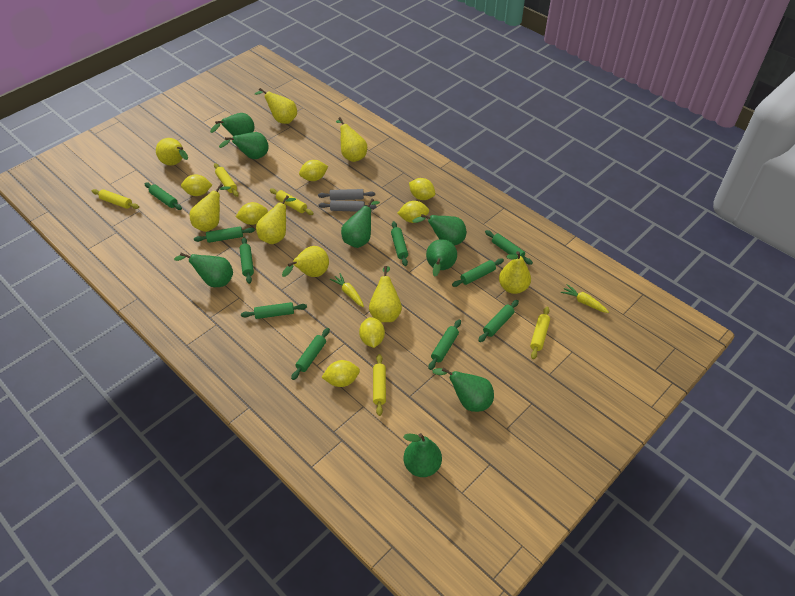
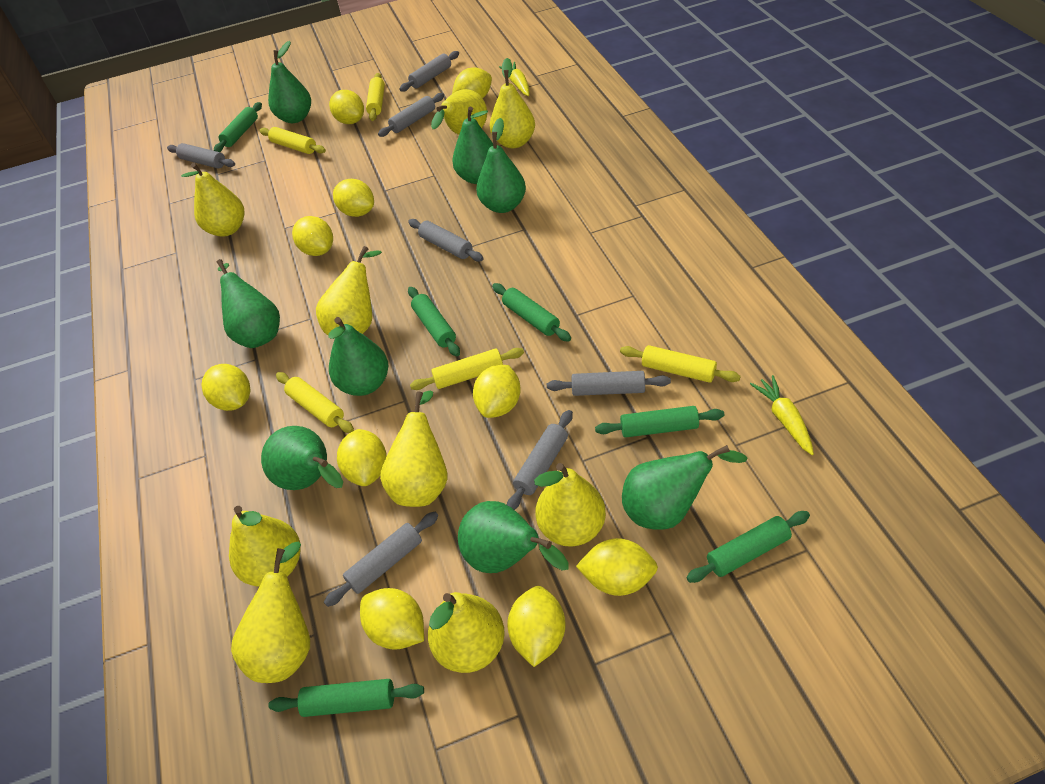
green rolling pin: [144,182,182,210] [194,226,255,243] [239,237,254,284] [241,302,307,319] [291,328,330,380] [391,221,408,266] [428,319,461,370] [452,258,504,287] [478,300,519,342] [485,230,533,265] = 10 -> [214,102,262,152] [268,679,424,717] [408,287,460,356] [492,283,571,342] [595,406,724,438] [686,511,810,583] = 6
grey rolling pin: [318,189,375,200] [318,200,376,212] = 2 -> [167,143,235,168] [324,512,438,607] [378,93,444,137] [399,51,459,92] [408,219,484,262] [507,410,573,510] [547,371,671,396] = 7
yellow lemon: [181,175,212,196] [236,202,268,225] [299,160,328,181] [321,360,360,387] [359,317,385,348] [397,201,429,223] [409,178,435,200] = 7 -> [201,364,250,411] [292,216,333,256] [329,90,364,124] [333,179,374,217] [337,429,387,486] [360,588,424,650] [452,67,492,98] [473,365,521,418] [507,586,566,667] [576,538,658,596] = 10
yellow pear: [156,138,188,166] [190,184,231,232] [255,88,297,124] [256,195,296,244] [282,246,329,277] [336,117,367,162] [369,266,402,322] [499,251,531,294] = 8 -> [181,163,244,236] [229,506,300,587] [231,541,310,683] [316,246,382,335] [380,391,447,507] [428,592,505,673] [431,89,487,135] [490,58,535,148] [534,463,606,547] = 9

